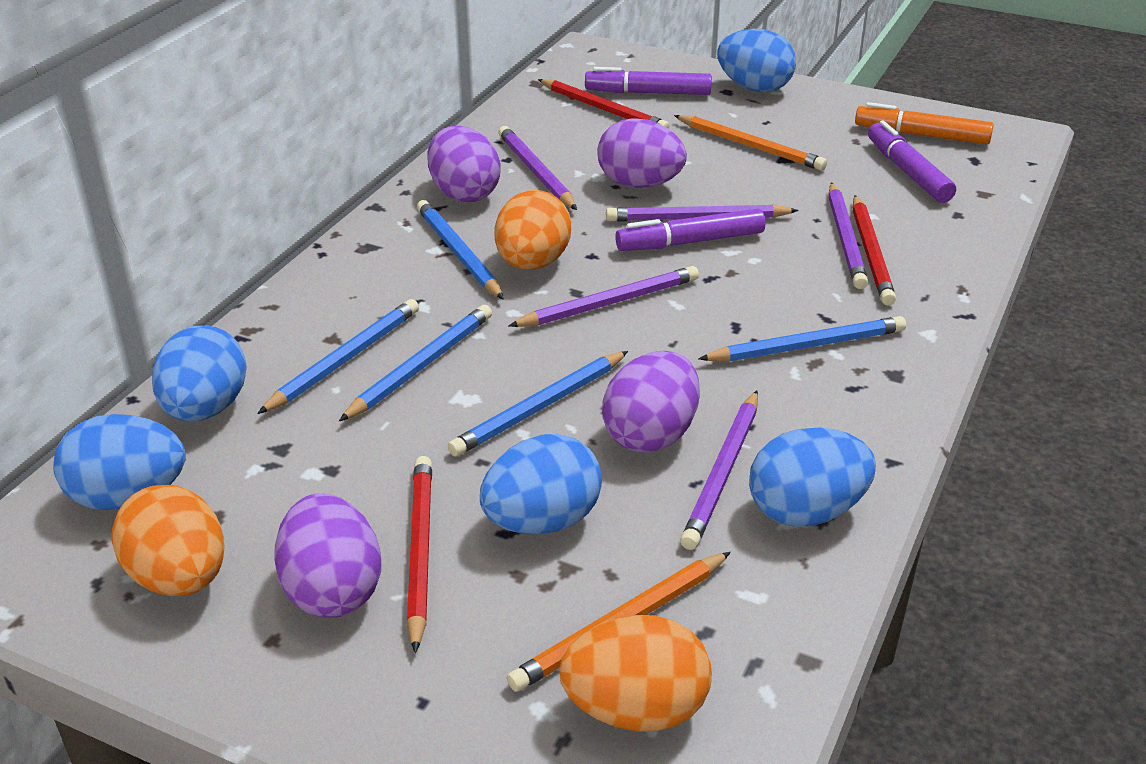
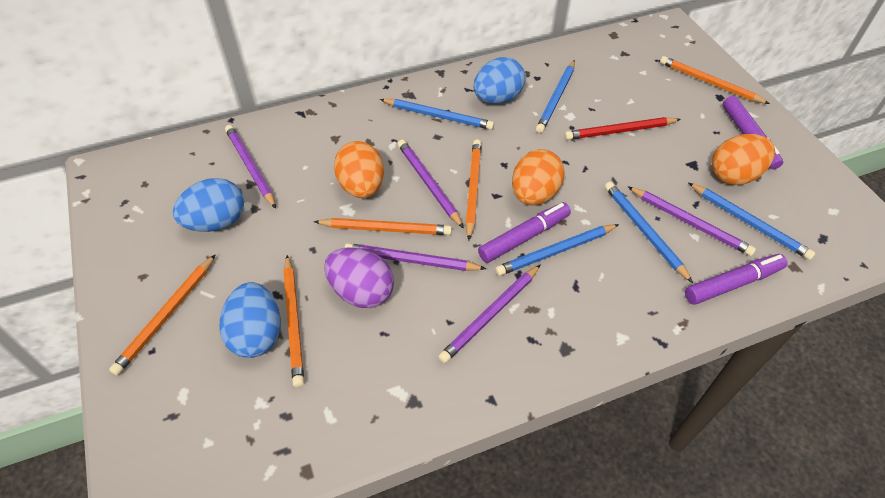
blue egg: [53,414,186,510] [152,325,247,421] [480,434,602,535] [717,29,796,92] [749,428,876,527] = 5 -> [173,178,244,232] [219,282,281,358] [473,57,525,104] = 3
orange marker: [855,102,993,144] = 1 -> none = 0
orange pencil: [507,552,731,692] [674,115,827,171] = 2 -> [109,254,216,375] [283,255,304,387] [314,218,452,235] [465,139,482,241] [660,56,770,104] = 5
purple egg: [274,493,381,618] [427,126,501,202] [597,118,687,188] [602,351,700,453] = 4 -> [324,247,394,308] = 1
red pencil: [407,456,432,653] [538,79,669,129] [853,195,896,305] = 3 -> [565,117,681,140] = 1

